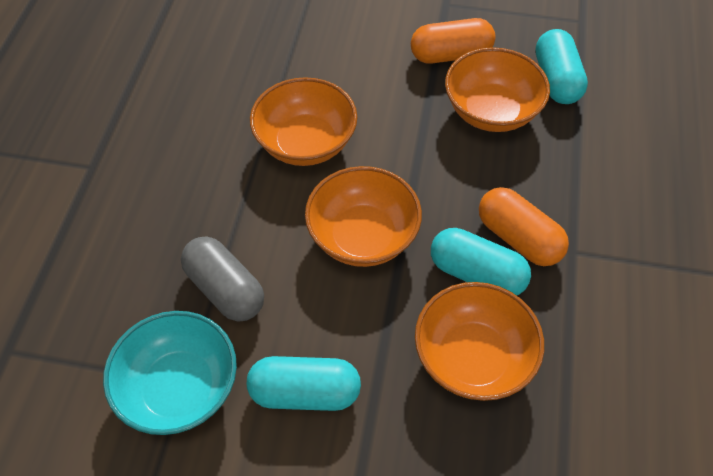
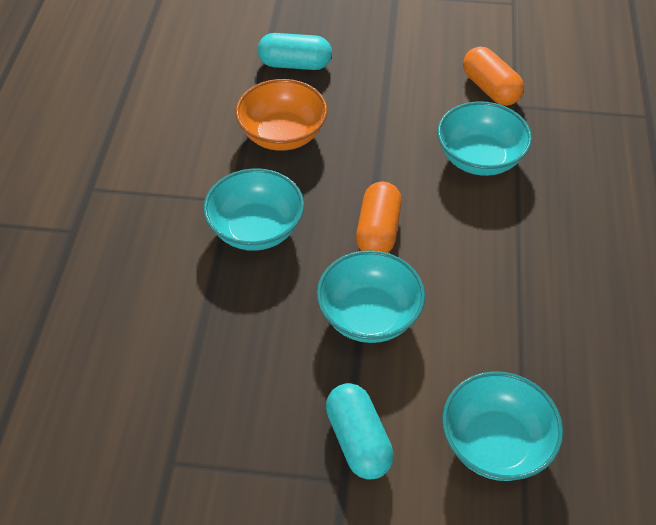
grey capsule: [181,237,264,321] = 1 -> none = 0
orange bowl: [250,77,357,166] [305,166,422,267] [415,282,544,401] [445,47,550,132] = 4 -> [235,79,327,151] = 1
turquoise bowl: [103,311,237,435] = 1 -> [203,168,304,251] [317,250,425,343] [437,101,532,176] [442,371,563,481] = 4
turquoise capsule: [247,356,361,411] [431,228,531,296] [536,29,588,104] = 3 -> [258,33,332,70] [326,383,394,480] = 2

